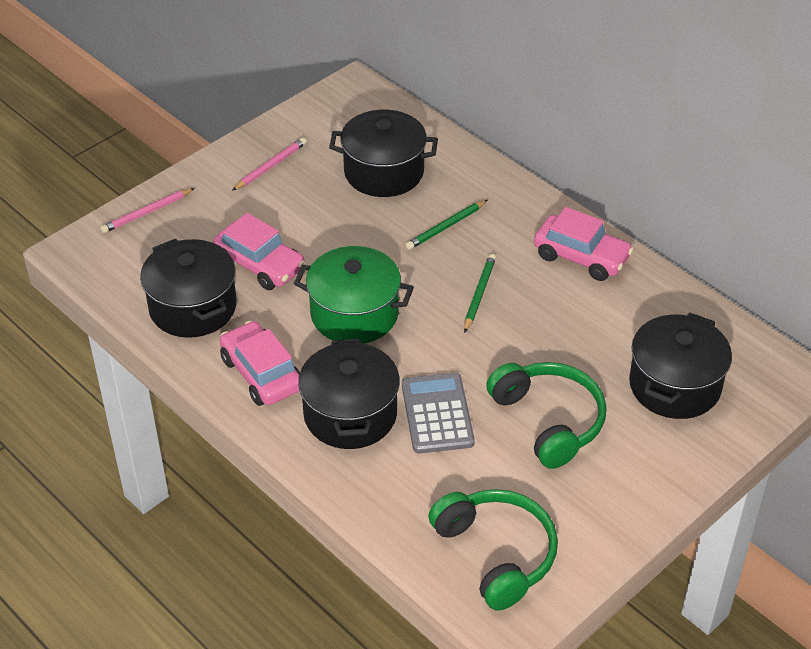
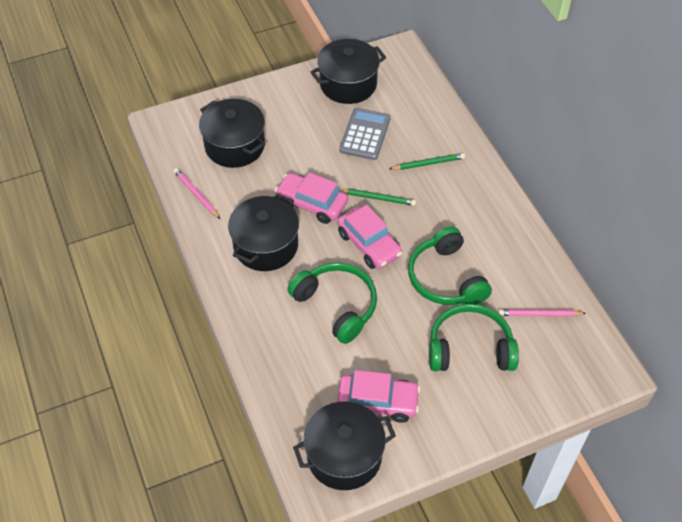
green headphones: [428,489,558,611] [486,362,607,469] = 2 -> [287,263,377,344] [408,226,492,305] [429,304,519,371] = 3
green pot: [294,246,414,344] = 1 -> none = 0

